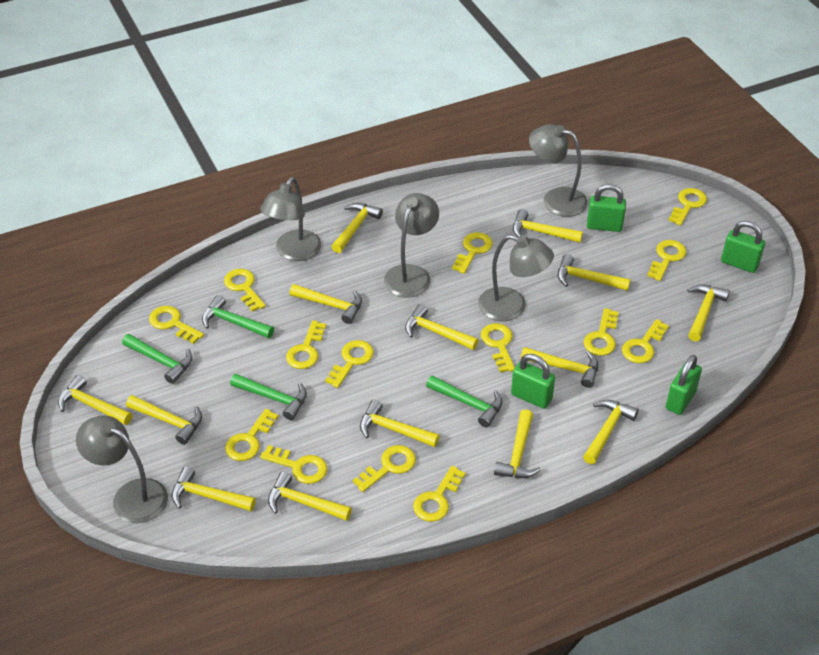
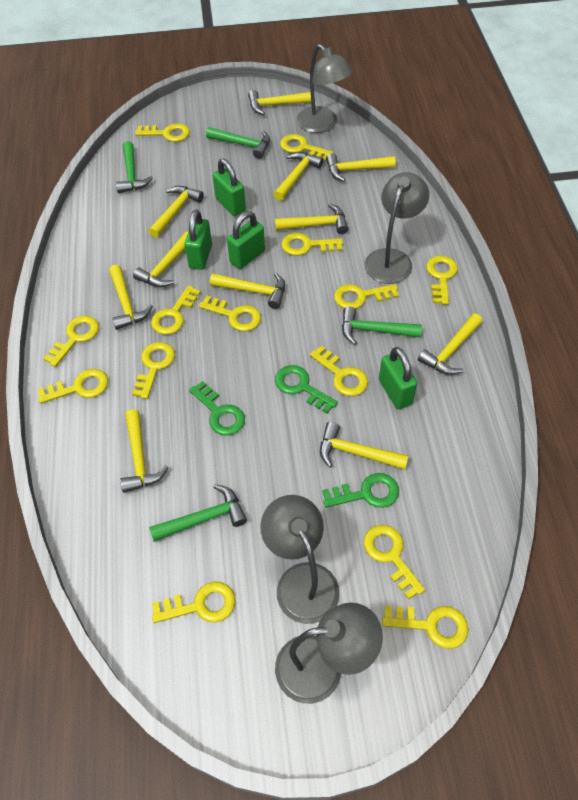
green key: none = 0 -> [189,381,245,436] [275,365,338,414] [322,473,399,508] = 3
grey lamp: [76,415,168,523] [260,177,321,261] [384,193,439,297] [478,235,554,321] [529,124,588,217] = 5 -> [260,495,340,624] [275,603,383,704] [297,44,353,133] [365,172,429,284] = 4
yellow hammer: [58,375,133,425] [126,395,202,445] [172,466,256,511] [268,471,352,521] [289,284,362,324] [332,203,383,253] [360,400,440,447] [405,304,479,350] [494,409,541,478] [513,209,583,243] [521,347,598,388] [557,254,631,291] [583,400,639,464] [687,284,730,342] = 14 -> [109,265,153,330] [120,409,169,493] [133,231,188,287] [149,186,204,238] [210,273,285,309] [248,90,311,115] [274,152,324,201] [275,203,348,234] [320,422,409,470] [326,153,396,182] [418,313,483,375] = 11

